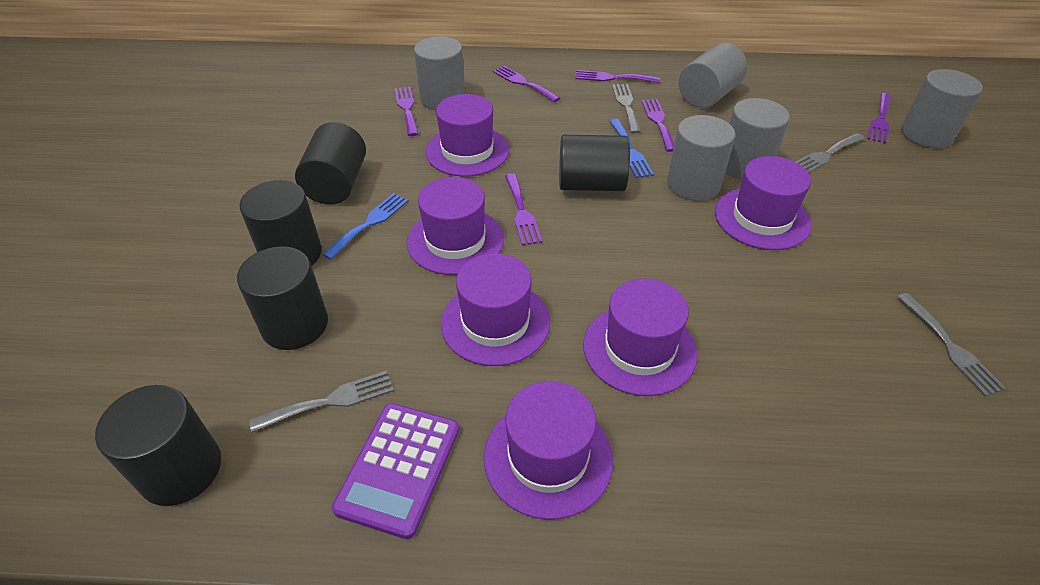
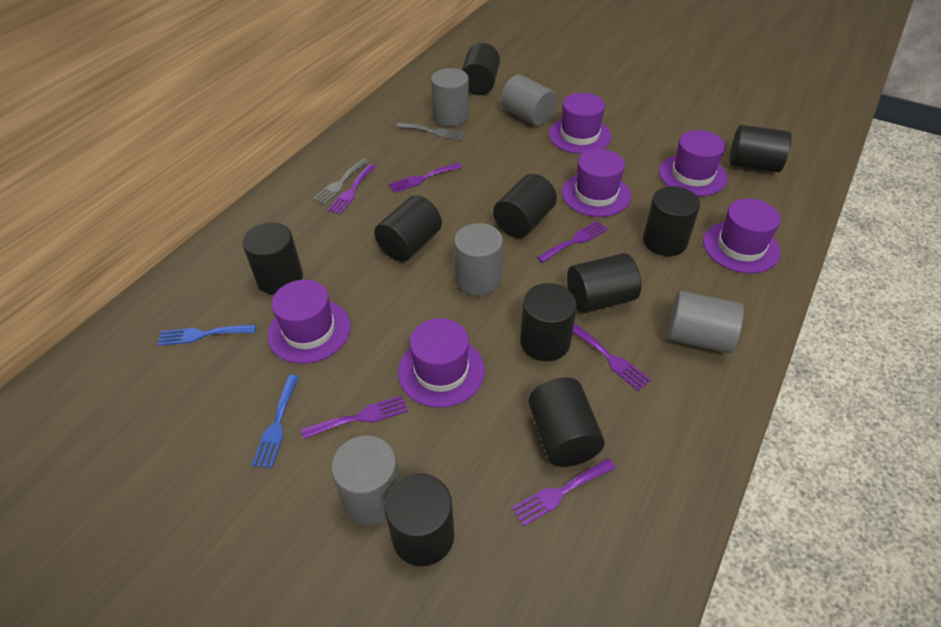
black cylinder: [95,385,221,506] [237,246,328,350] [239,180,322,266] [295,122,366,205] [559,135,630,191] = 5 -> [242,222,303,295] [374,195,442,262] [384,474,454,566] [462,43,500,95] [493,174,557,238] [520,283,577,361] [528,377,605,467] [567,253,641,313] [643,186,700,256] [729,125,792,172] = 10
grey fork: [249,370,394,433] [612,84,641,134] [796,133,865,173] [897,293,1007,396] = 4 -> [313,158,369,205] [396,122,466,141] = 2
purple calculator: [332,403,459,539] = 1 -> none = 0

